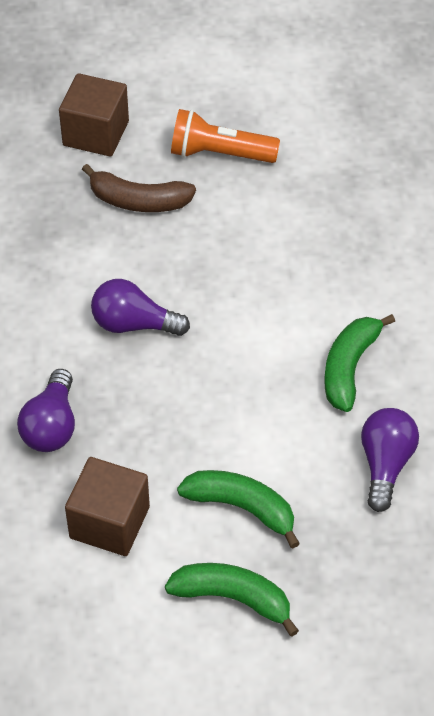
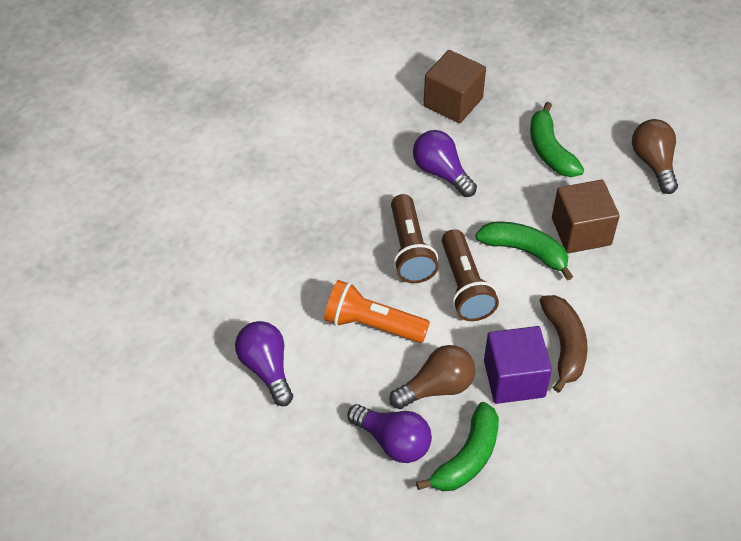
brown flashlight: none = 0 -> [391,194,439,283] [442,229,499,321] = 2
brown light bulb: none = 0 -> [389,345,475,409] [632,119,678,194] = 2
purple cube: none = 0 -> [484,326,552,404] = 1

